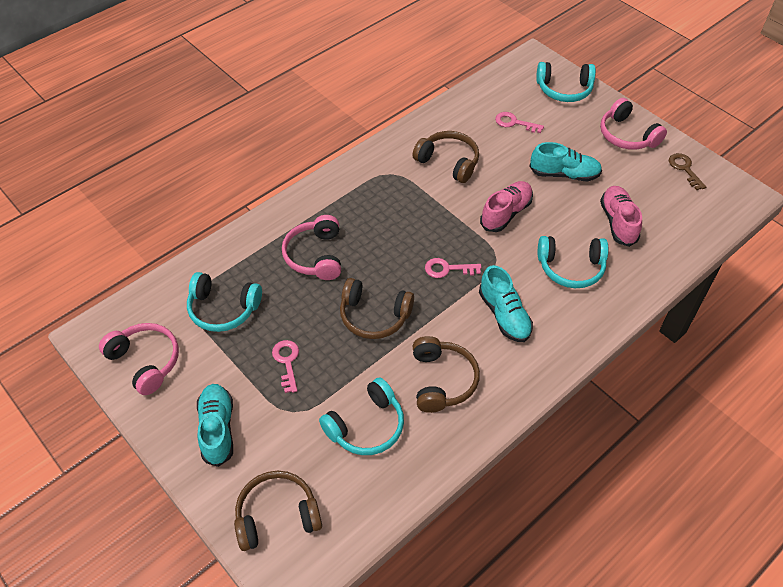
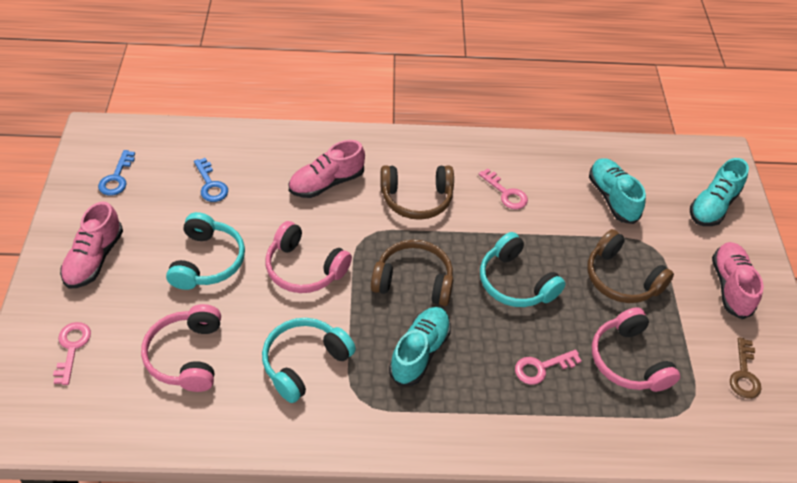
blue key: none = 0 -> [98,150,135,196] [194,158,228,202] = 2
brown headphones: [234,471,322,551] [340,278,414,339] [412,131,479,183] [413,336,480,413] = 4 -> [371,240,453,306] [380,165,454,220] [587,229,674,303] = 3
pink shoe: [480,181,533,232] [600,186,642,247] = 2 -> [60,202,123,288] [289,140,365,198] [712,242,764,319] = 3
turquoise headphones: [187,272,262,332] [319,377,404,455] [536,62,596,102] [538,236,608,288] = 4 -> [166,212,245,290] [262,318,356,403] [480,232,565,307] = 3

